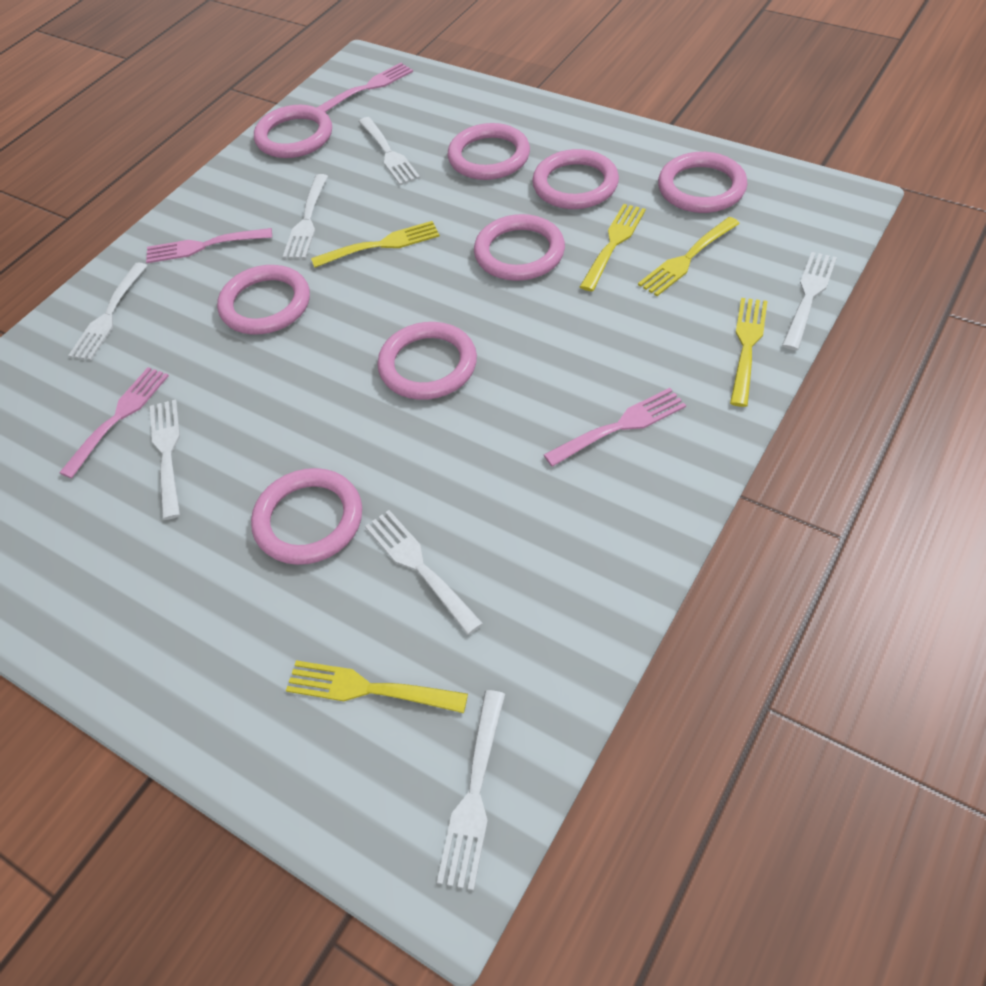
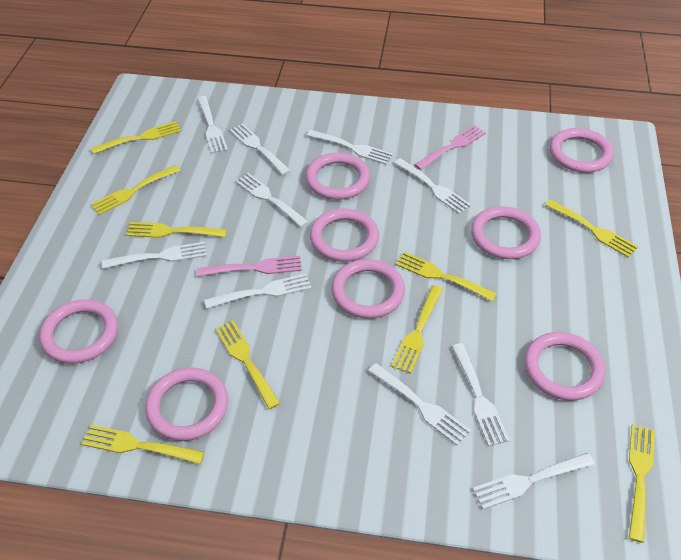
pink fork: [59,367,169,478] [146,228,272,263] [317,63,413,112] [544,388,686,467] = 4 -> [197,256,302,277] [414,125,486,170] = 2
white fork: [68,262,148,360] [150,400,180,520] [283,174,328,259] [359,117,420,185] [365,510,483,635] [437,690,505,890] [782,252,837,350] = 7 -> [102,242,207,269] [197,96,228,153] [204,274,312,309] [229,123,291,175] [235,173,309,227] [307,130,393,164] [368,363,471,445] [394,158,471,214] [452,343,510,446] [473,453,595,509] = 10
yellow fork: [286,660,468,713] [311,221,440,268] [580,204,646,291] [638,217,740,296] [730,298,768,407] = 5 -> [82,425,204,464] [91,121,181,154] [91,165,181,215] [126,222,227,238] [215,321,280,409] [391,285,443,374] [395,252,497,302] [545,199,638,258] [629,424,655,543] = 9

